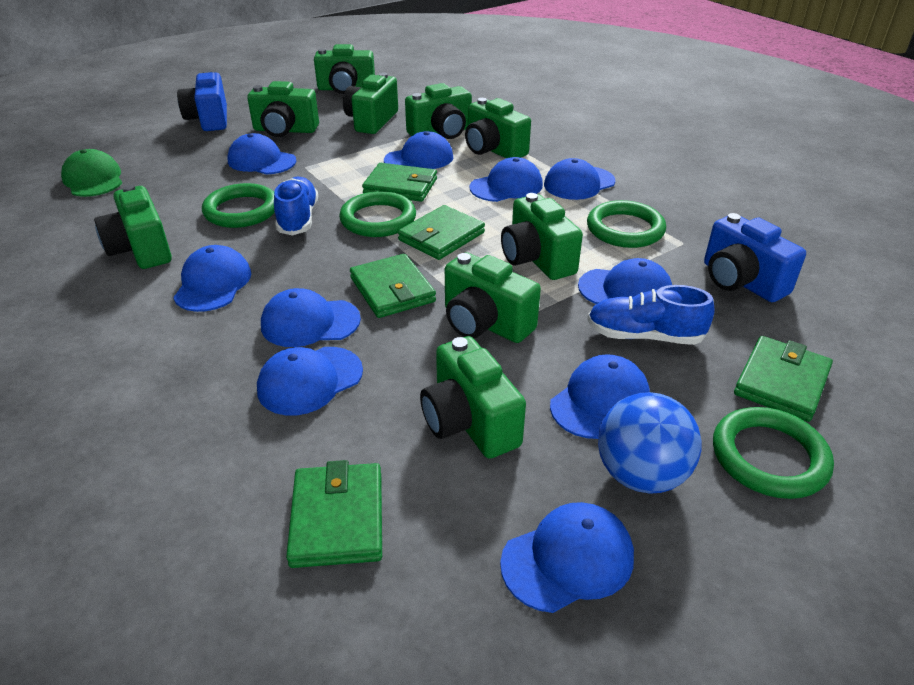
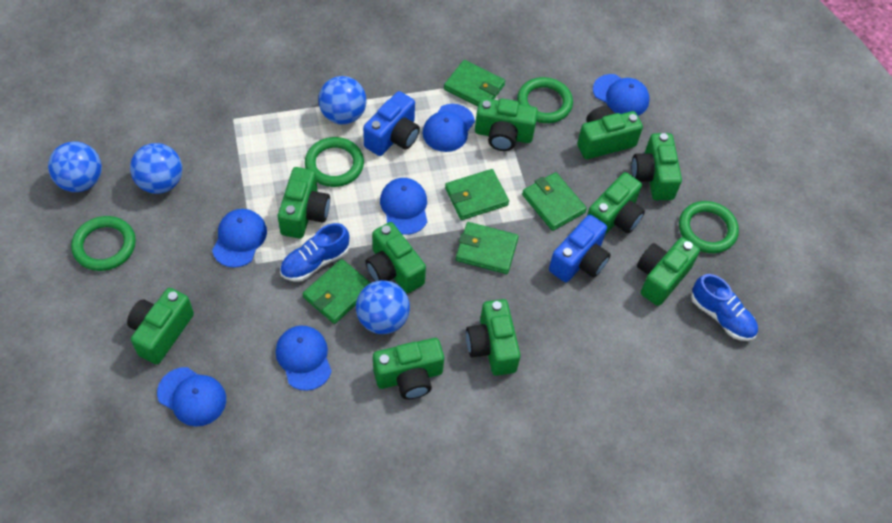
blue ball: [598,392,702,494] = 1 -> [48,141,102,192] [130,143,182,194] [318,76,367,124] [356,280,410,334] = 4
blue cap: [173,245,251,312] [227,133,296,174] [257,347,363,415] [261,288,361,347] [384,131,453,169] [470,157,543,202] [500,502,634,613] [544,158,615,200] [550,354,650,439] [578,258,672,304] = 10 -> [157,367,226,426] [212,209,267,268] [276,325,332,391] [380,178,427,235] [423,104,475,152] [593,74,650,115] = 6
green camera: [94,184,172,269] [247,81,319,137] [314,44,375,94] [343,73,398,134] [405,83,472,139] [420,336,526,459] [445,252,541,343] [465,98,531,158] [501,193,583,280] = 9 -> [127,288,194,364] [278,167,330,238] [366,222,426,294] [373,338,444,399] [466,299,520,376] [475,98,538,151] [577,106,643,159] [587,172,645,235] [631,133,682,200] [637,237,700,306] = 10
green cap: [61,149,122,197] = 1 -> none = 0

